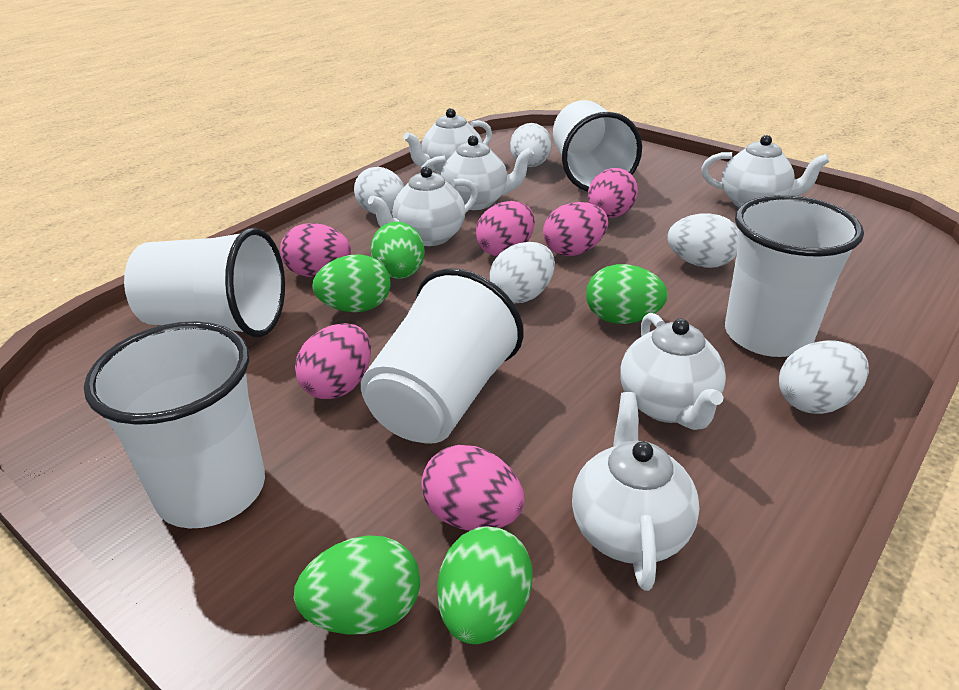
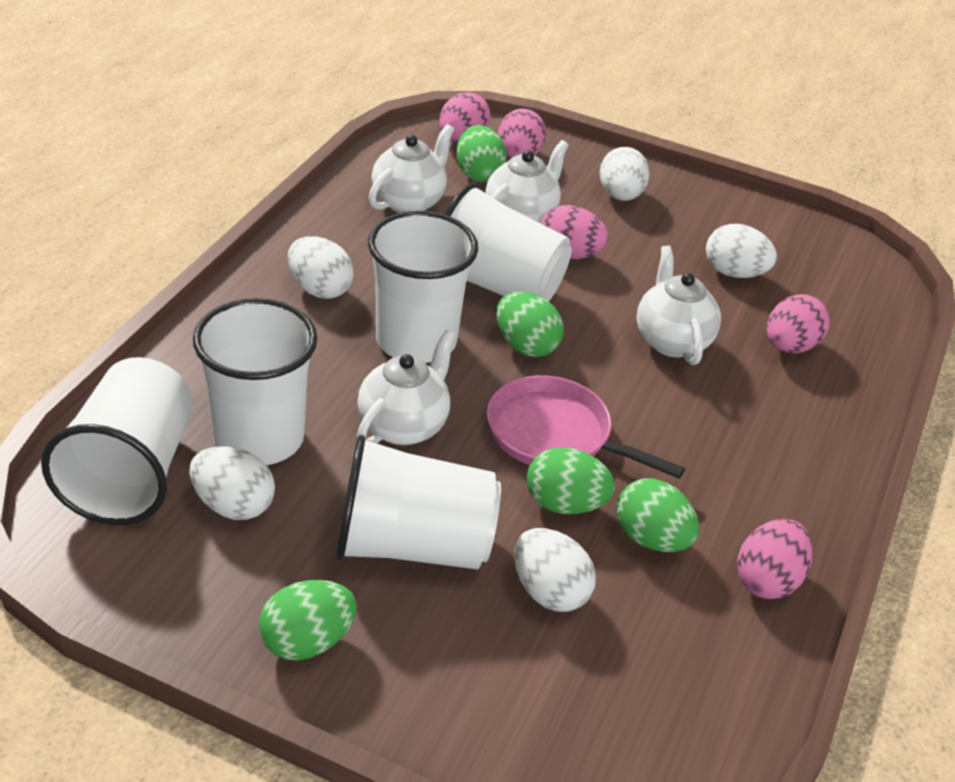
pink egg: [280,223,351,277] [295,323,371,399] [421,445,524,531] [476,201,535,257] [543,202,608,256] [588,168,638,218] = 6 -> [439,92,491,142] [498,109,546,158] [540,205,609,259] [737,519,813,599] [767,294,830,353] = 5
pink pan: none = 0 -> [487,375,685,479] = 1
white teapot: [368,166,478,246] [403,108,492,175] [421,135,534,210] [572,392,699,591] [620,313,726,430] [701,135,830,207] = 6 -> [357,330,456,445] [369,124,454,213] [485,140,569,223] [637,246,721,365] = 4

